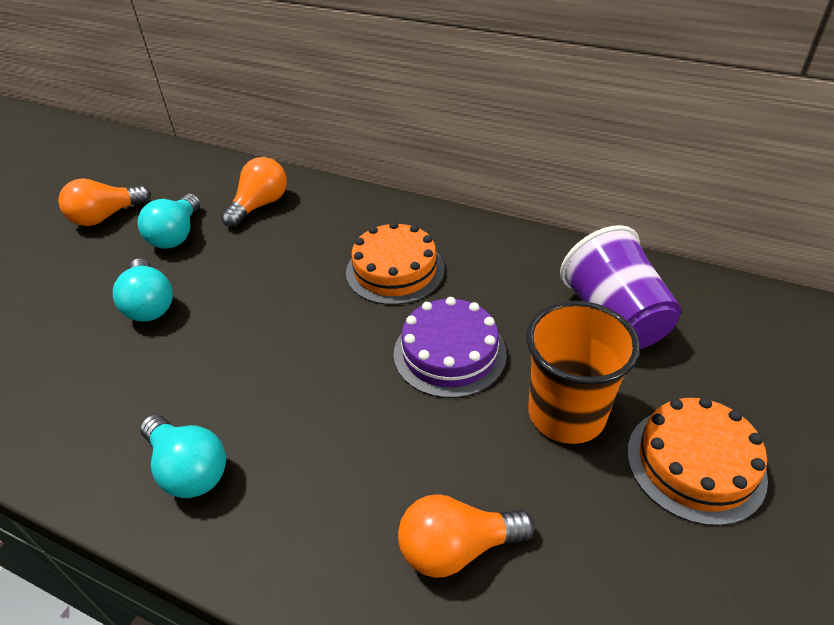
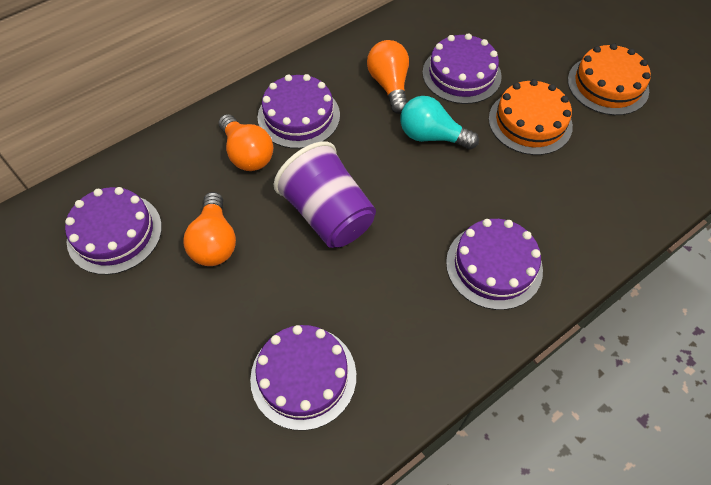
orange cup: [526,301,640,444] = 1 -> none = 0
purple cake: [394,297,507,398] = 1 -> [65,187,162,275] [250,325,356,431] [257,74,340,149] [422,33,502,104] [446,219,543,310] = 5
turquoise light bulb: [113,258,173,322] [138,194,200,249] [140,415,226,498] = 3 -> [400,96,479,150] = 1

